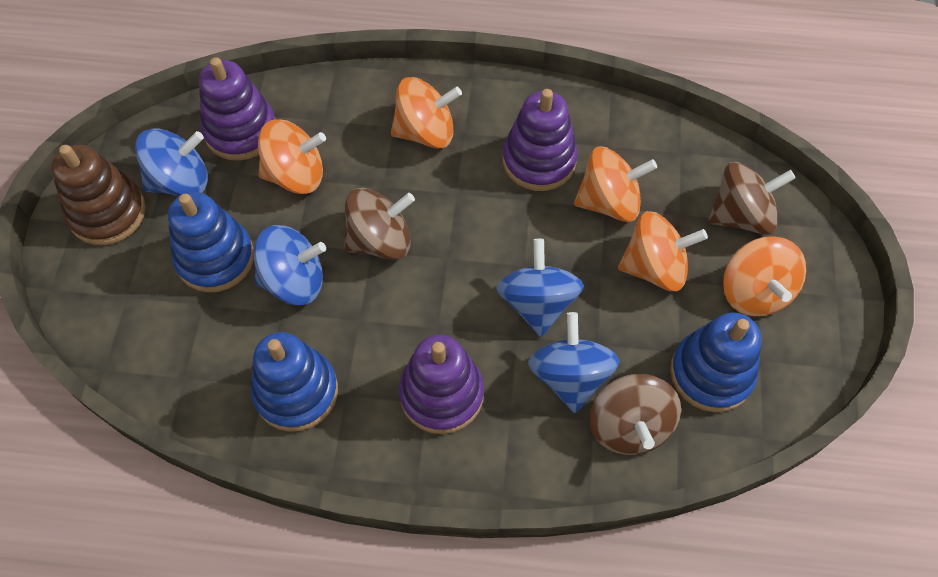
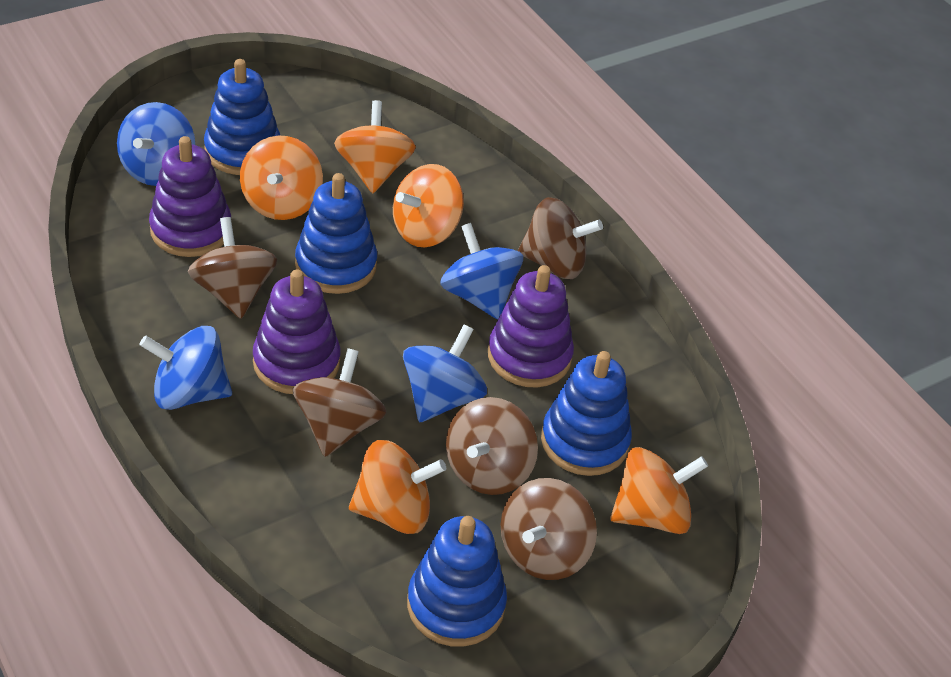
blue stacking toy: [168,192,254,293] [251,332,338,432] [670,313,761,412] = 3 -> [204,59,280,175] [295,173,377,294] [407,516,507,647] [541,351,632,476] = 4
brown spinning top: [344,188,415,260] [589,374,681,455] [708,162,795,235] = 3 -> [188,217,277,319] [293,348,386,457] [446,397,538,495] [500,478,597,580] [518,197,603,279] = 5
brown stacking toy: [51,145,146,245] = 1 -> none = 0

